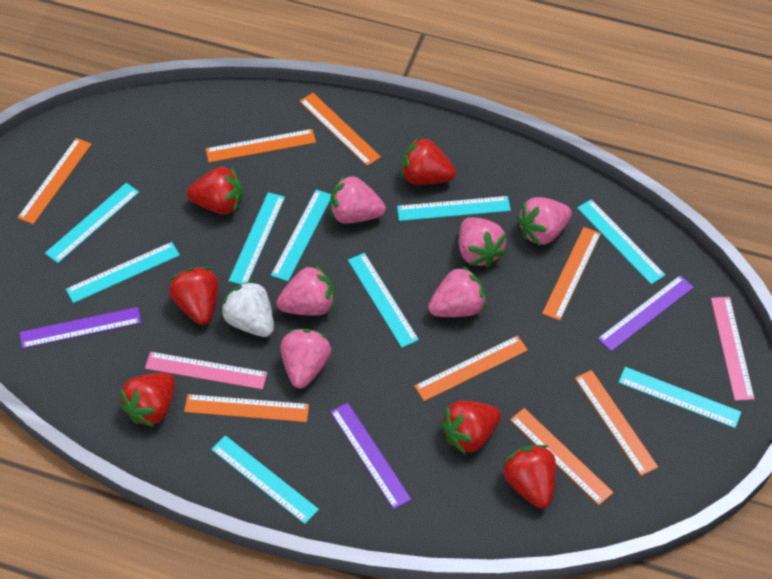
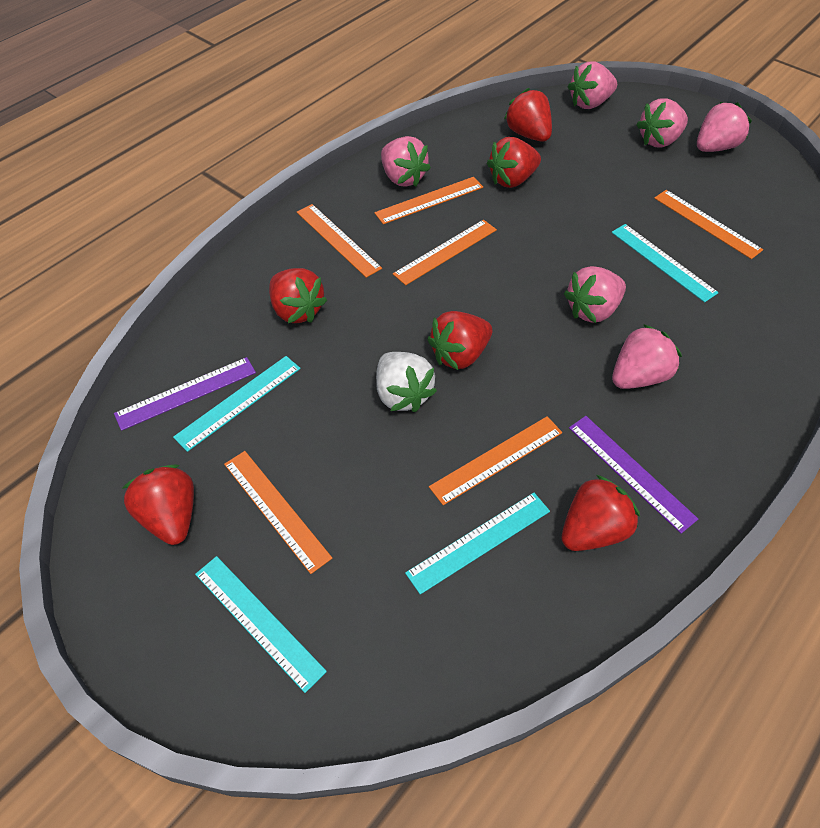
orange ruler: [17,138,92,224] [184,394,309,422] [206,129,316,163] [299,93,381,166] [414,335,528,401] [510,408,613,505] [542,227,601,321] [575,370,658,476] = 8 -> [224,451,332,574] [297,204,382,278] [374,177,483,224] [393,220,497,285] [429,416,562,505] [654,190,763,259] = 6
pink ruler: [145,352,267,389] [711,297,755,401] = 2 -> none = 0
purple ruler: [20,307,141,349] [330,402,411,509] [598,275,694,351] = 3 -> [114,357,256,431] [569,416,698,533] = 2
turquoise ruler: [45,183,139,263] [66,242,180,303] [211,435,319,524] [229,192,285,285] [271,189,331,281] [348,253,419,348] [397,196,511,221] [577,199,665,284] [618,367,741,428] = 9 -> [173,356,301,452] [195,556,327,693] [405,493,550,595] [611,224,719,302] = 4

